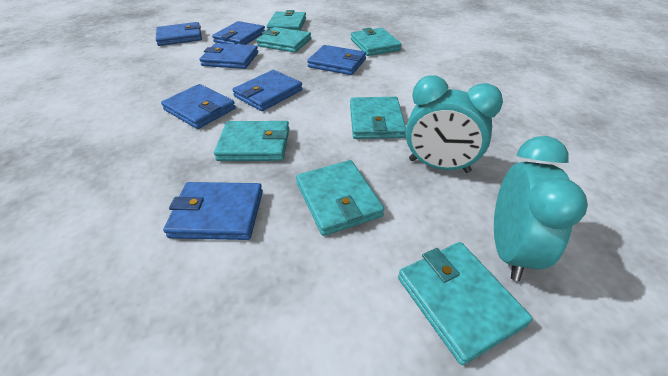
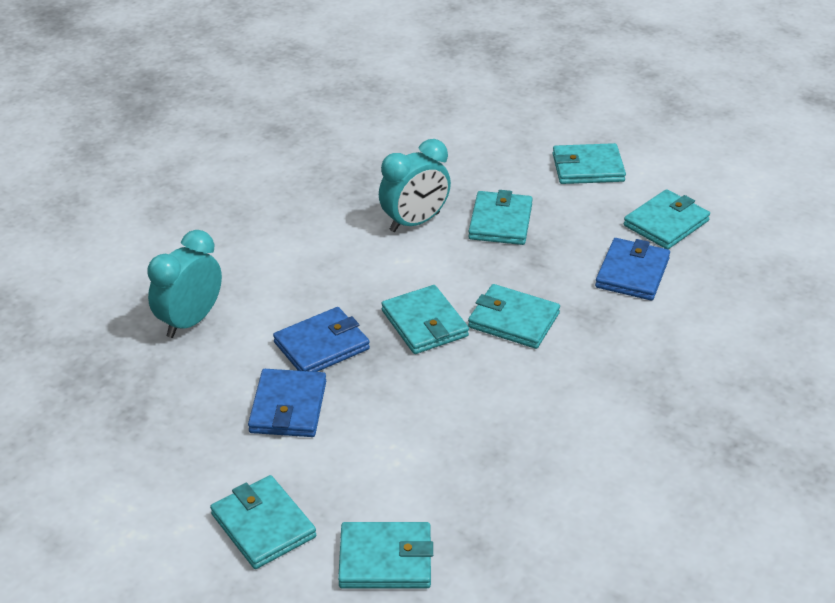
blue wallet: [156,22,202,46] [161,84,236,129] [163,182,263,240] [200,43,258,69] [212,21,265,45] [232,70,303,111] [307,45,366,75] = 7 -> [248,369,326,437] [273,307,370,372] [595,238,670,300] = 3

